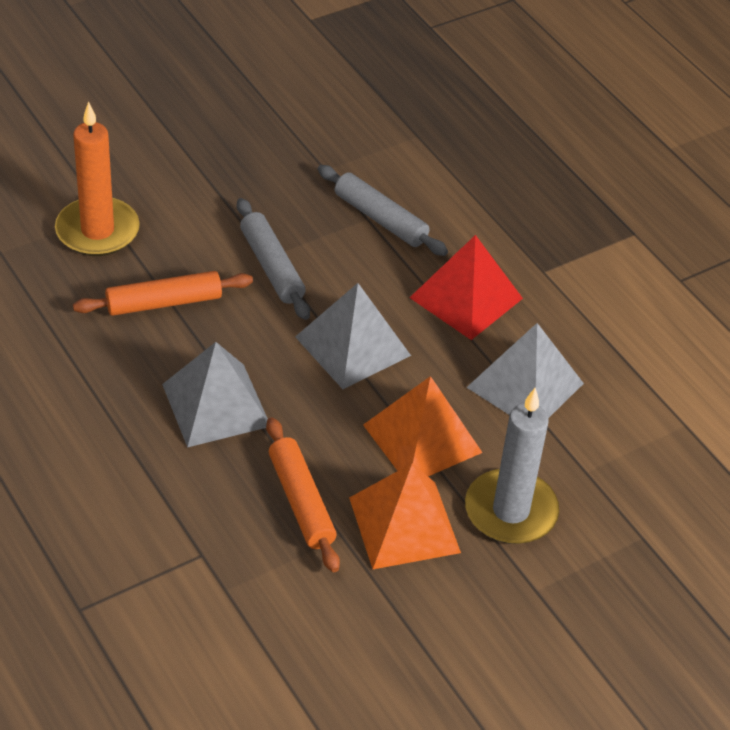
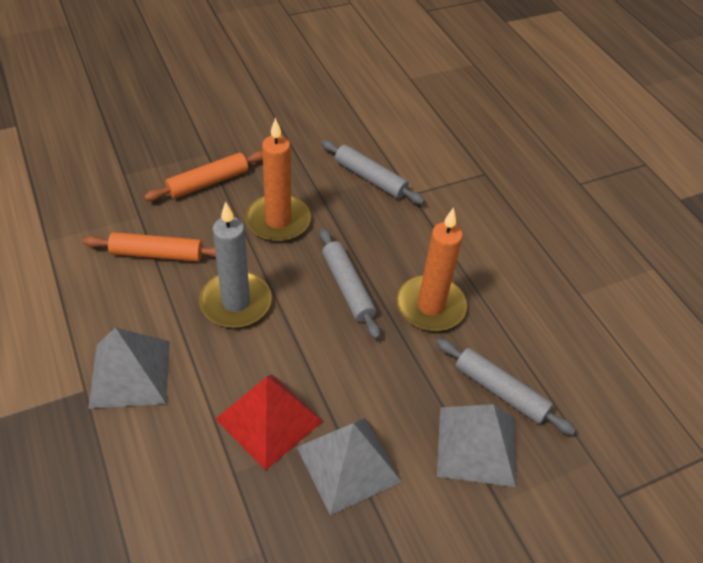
grey rolling pin: [237,198,310,320] [318,165,448,256] = 2 -> [319,228,381,339] [321,140,425,204] [436,338,576,435] = 3
orange candle: [55,102,140,256] = 1 -> [245,118,311,242] [397,208,467,331] = 2
orange pyramid: [349,463,461,569] [363,376,483,476] = 2 -> none = 0

